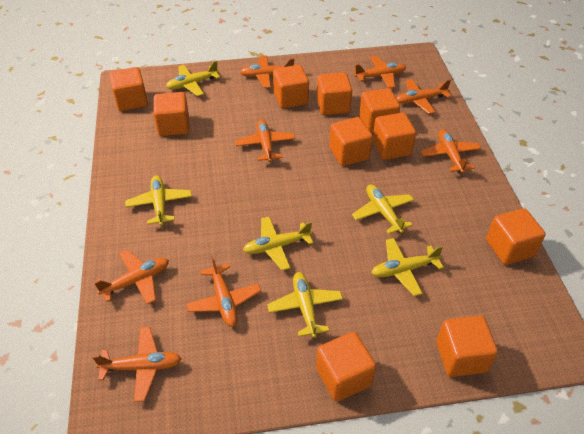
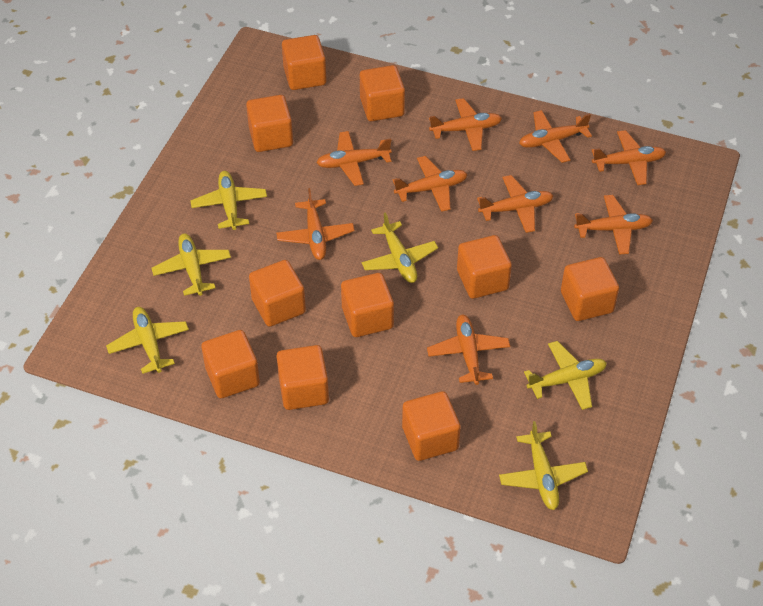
orange plane: [92,327,181,402] [94,250,169,304] [186,255,261,327] [235,120,295,162] [240,55,295,88] [353,56,406,88] [396,79,451,114] [421,129,481,173] = 8 -> [276,188,355,260] [316,131,392,186] [392,156,468,212] [427,315,510,385] [429,98,502,151] [477,175,553,233] [519,110,592,163] [574,195,653,255] [592,130,666,185] = 9

